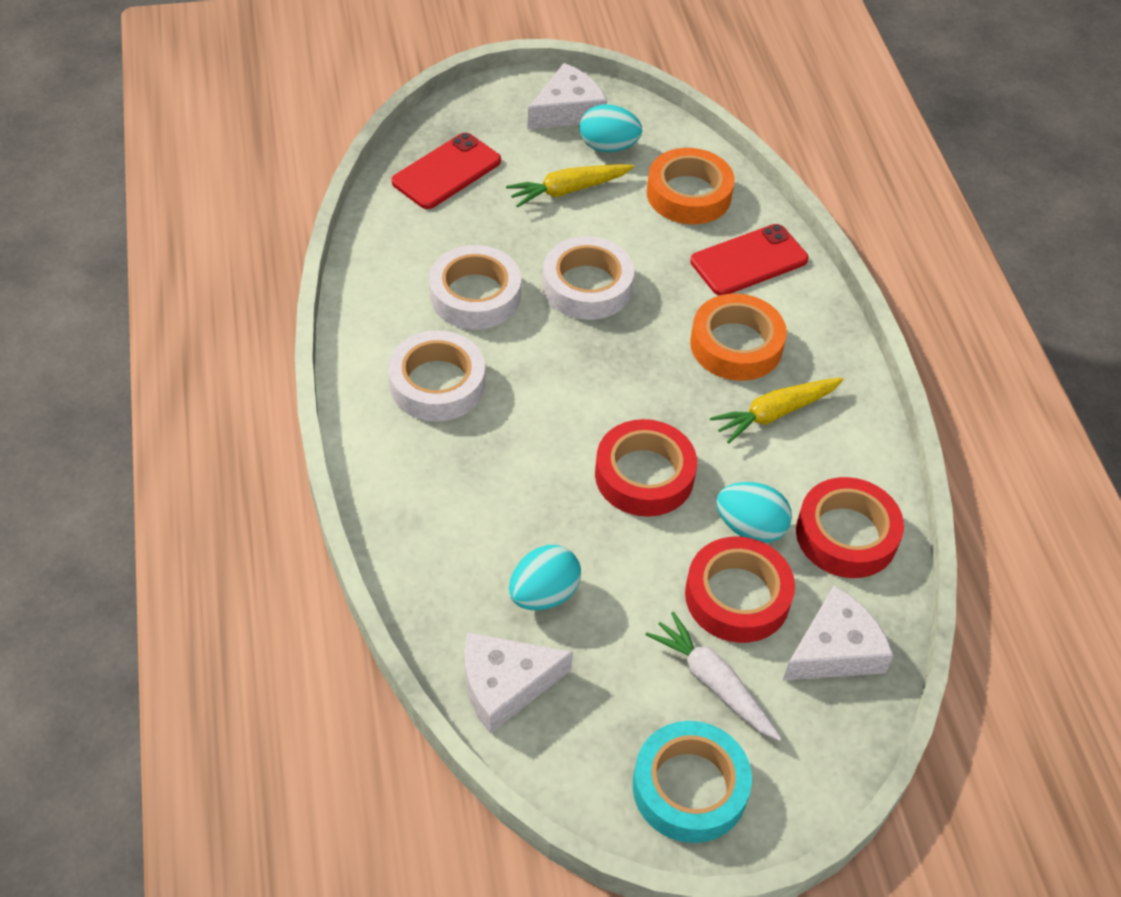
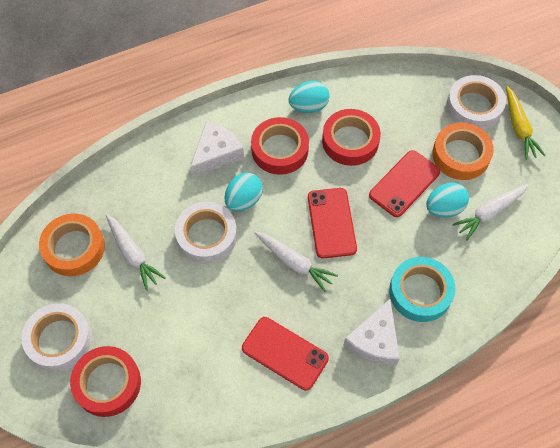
red phone: [392,133,501,209] [690,224,808,296] = 2 -> [242,317,329,391] [308,188,357,259] [369,150,440,217] = 3
white carrot: [646,612,782,741] = 1 -> [106,214,166,291] [254,232,338,293] [452,184,528,241] = 3
white cheese: [464,632,573,734] [528,63,607,129] [782,586,894,681] = 3 -> [190,121,244,177] [344,299,400,365] = 2
yellow carrot: [506,164,634,208] [710,378,843,444] = 2 -> [506,86,546,160] = 1

